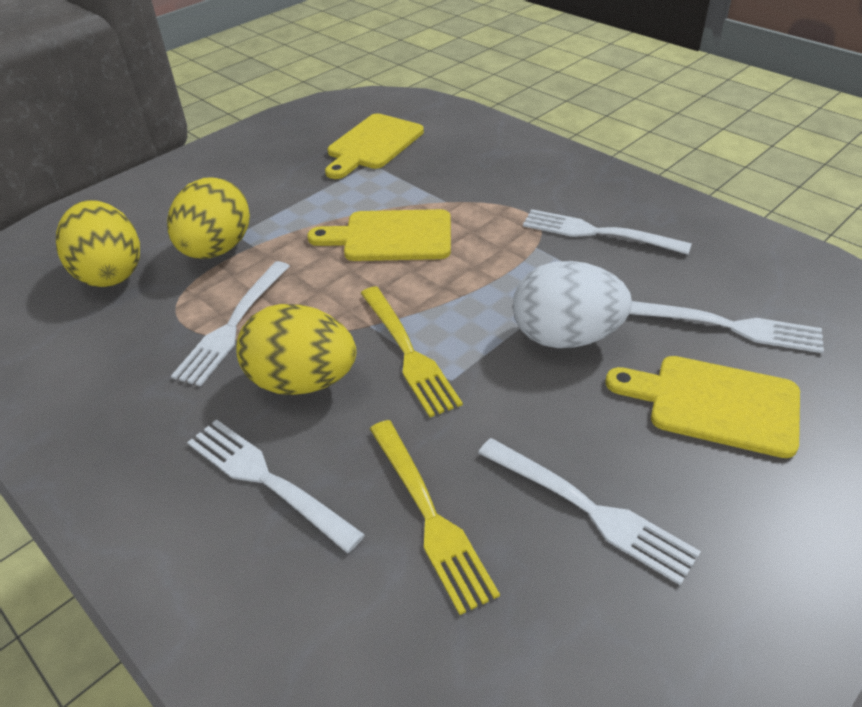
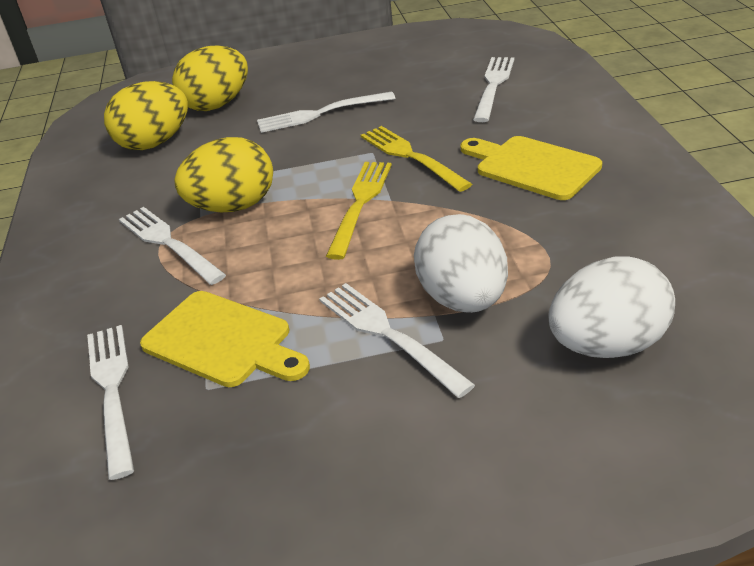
white egg: [513,261,632,348] = 1 -> [414,214,508,313] [548,256,675,358] = 2
yellow cutting board: [307,209,451,261] [325,114,424,179] [606,356,800,458] = 3 -> [140,291,310,387] [461,136,602,200] = 2

